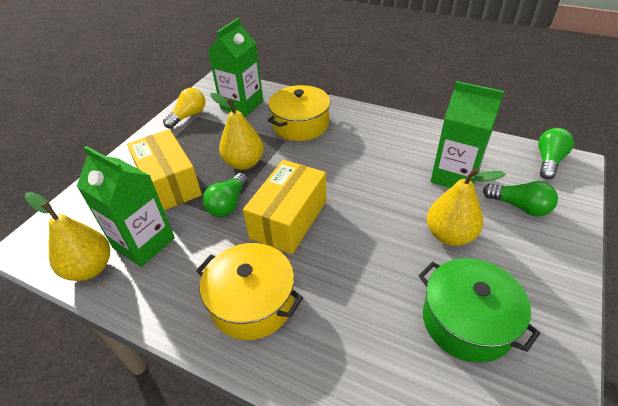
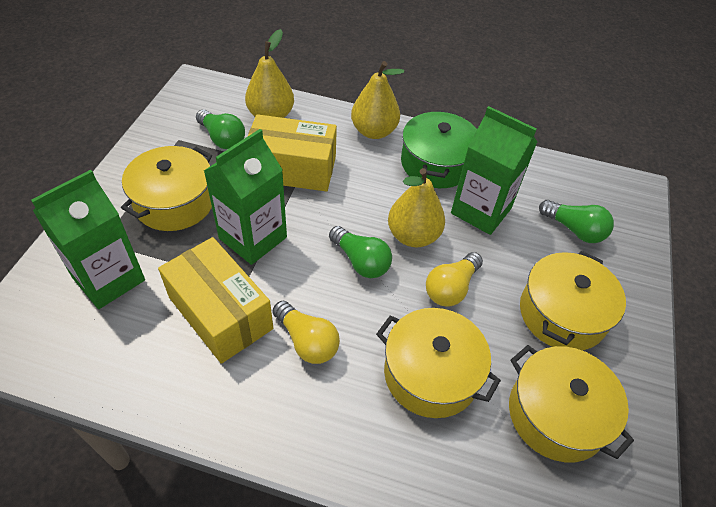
yellow light bulb: [163,88,206,129] = 1 -> [273,300,340,364] [426,252,483,307] = 2
yellow pot: [196,243,303,340] [268,85,330,141] = 2 -> [121,146,212,231] [376,308,501,418] [509,345,634,462] [520,251,626,351] = 4

